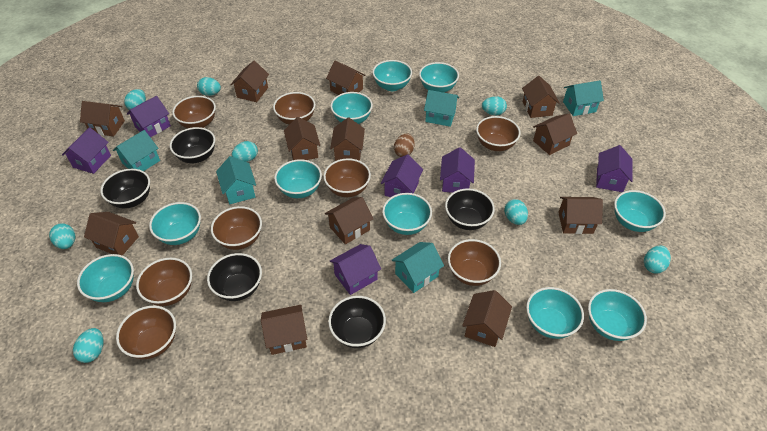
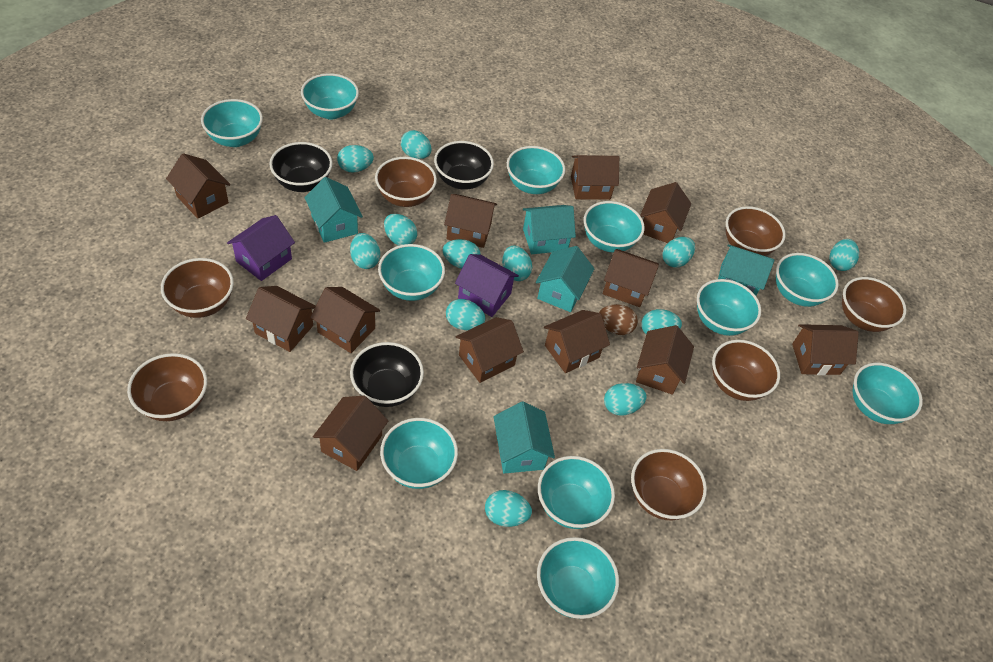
black bowl: [100,169,150,208] [170,127,215,163] [207,253,262,301] [328,296,386,348] [445,188,495,230] = 5 -> [269,142,333,192] [350,342,424,407] [434,141,494,190] = 3
brown bowl: [116,306,176,359] [136,258,192,306] [172,96,216,128] [211,206,262,250] [273,92,315,125] [323,158,371,197] [448,239,501,286] [476,116,521,151] = 8 -> [127,353,207,421] [161,258,234,318] [375,157,437,207] [631,449,707,520] [712,340,780,401] [726,206,786,256] [842,277,906,332] = 7
purple house: [62,127,111,174] [127,96,171,138] [330,244,381,295] [381,154,423,197] [440,147,475,193] [596,145,633,192] = 6 -> [227,215,295,281] [455,254,519,317] = 2
turquoise bowl: [77,254,134,302] [149,202,201,245] [274,159,322,198] [330,92,373,124] [372,60,412,91] [382,193,432,235] [419,62,459,93] [526,287,584,339] [588,289,647,341] [614,190,666,232] = 10 -> [201,99,263,147] [301,73,359,119] [378,244,445,301] [380,418,458,489] [507,146,565,194] [537,537,619,619] [538,456,615,529] [584,201,645,253] [697,279,761,336] [776,253,839,307] [852,363,923,424] = 11
turquoise egg: [49,223,75,249] [73,328,104,363] [124,89,146,110] [197,77,221,96] [232,141,258,162] [482,96,507,115] [504,199,528,225] [644,246,671,273] = 8 -> [337,145,374,173] [350,233,380,269] [384,214,417,246] [401,130,431,159] [443,239,481,269] [446,299,485,330] [485,490,532,527] [502,246,532,281] [604,383,647,416] [641,309,682,334] [662,237,695,268] [830,239,859,271] = 12

